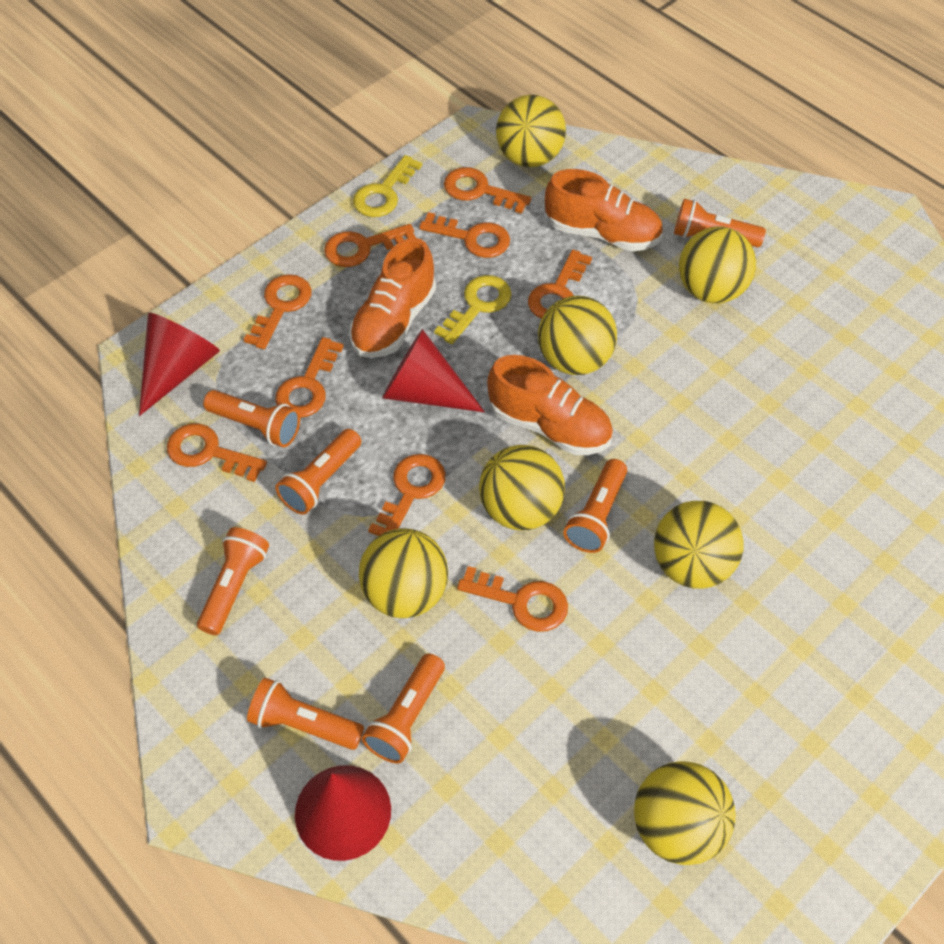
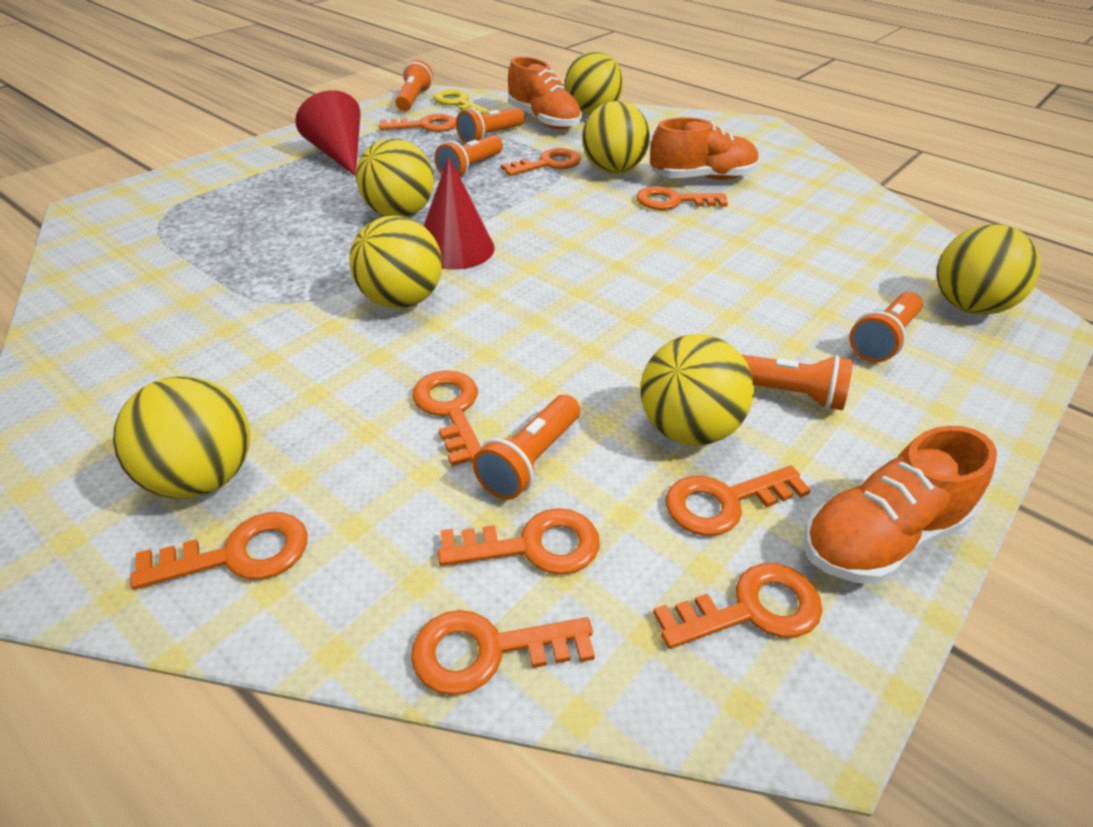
orange flashlight: [197,527,269,635] [203,390,300,447] [247,678,364,750] [275,429,361,515] [362,653,445,763] [564,459,627,553] [674,199,766,247] = 7 -> [395,60,433,111] [434,135,503,178] [456,108,525,143] [473,395,580,500] [741,354,853,410] [850,292,923,363] = 6
red cone: [139,312,220,416] [295,765,391,861] [382,329,485,412] = 3 -> [295,90,360,176] [424,156,495,270] = 2
yellow key: [353,155,422,217] [434,275,512,344] = 2 -> [433,89,489,114] = 1

